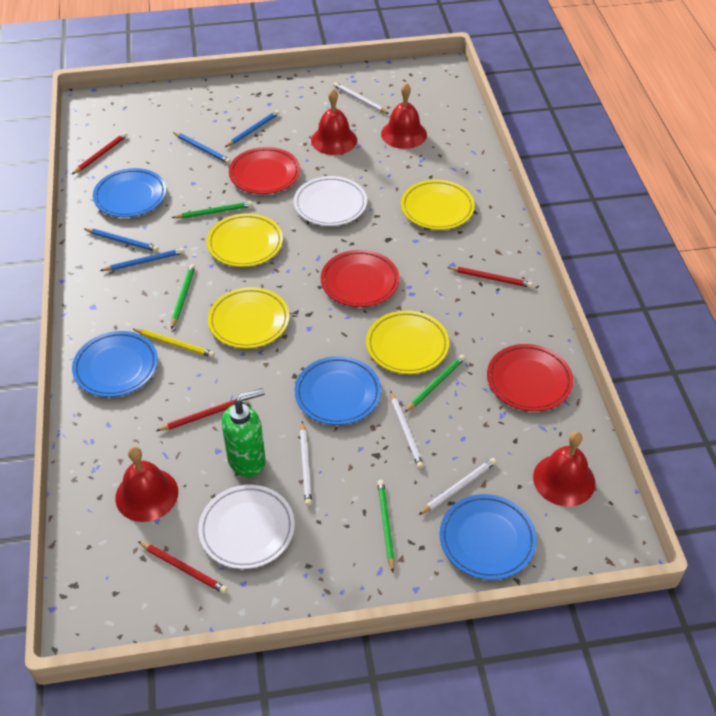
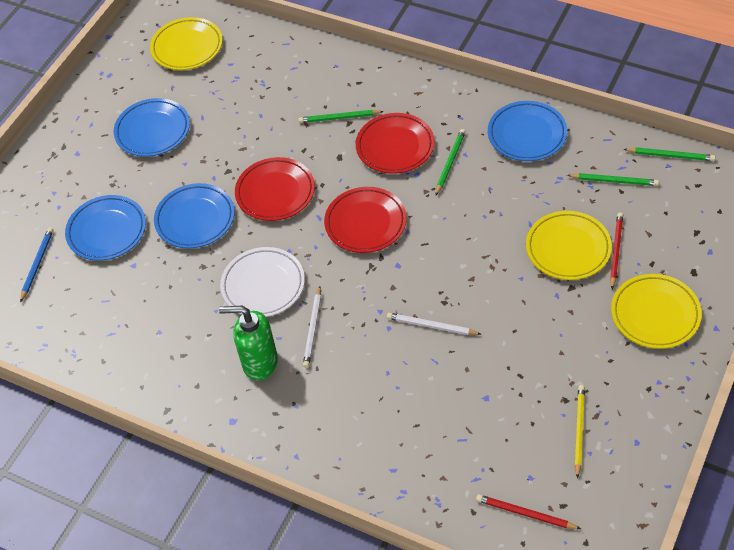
blue pencil: [84,228,159,252] [100,248,185,271] [173,132,231,164] [225,110,279,147] = 4 -> [20,227,53,302] = 1
red bell: [115,447,178,522] [311,89,357,155] [381,83,427,149] [533,431,595,507] = 4 -> none = 0
red pencil: [72,132,128,174] [138,541,227,594] [156,399,249,431] [447,267,533,288] = 4 -> [476,494,581,529] [610,213,623,289] = 2
white pencil: [300,421,312,506] [333,82,389,114] [390,391,424,469] [419,458,496,515] = 4 -> [303,286,321,368] [387,313,481,335] = 2
white plate: [198,485,295,569] [294,176,367,226] = 2 -> [220,247,305,317] = 1
yellow plate: [207,213,283,267] [208,287,290,348] [366,310,449,374] [401,180,475,230] = 4 -> [150,17,223,70] [526,211,612,280] [611,274,702,349] = 3

